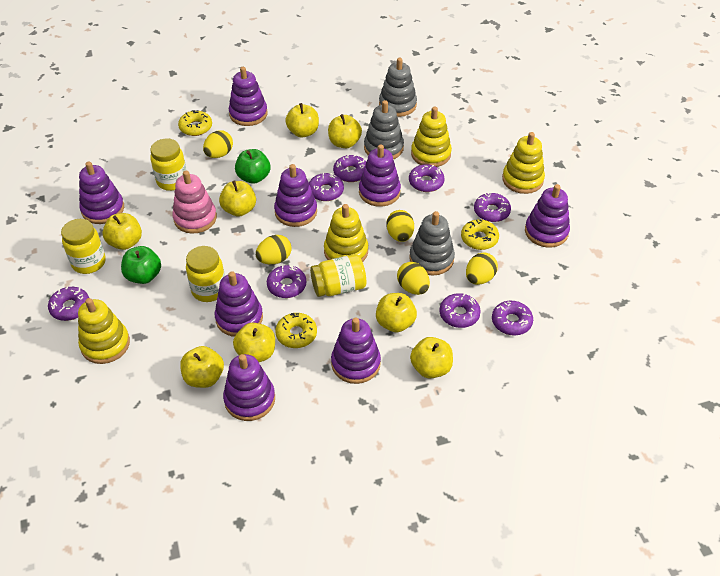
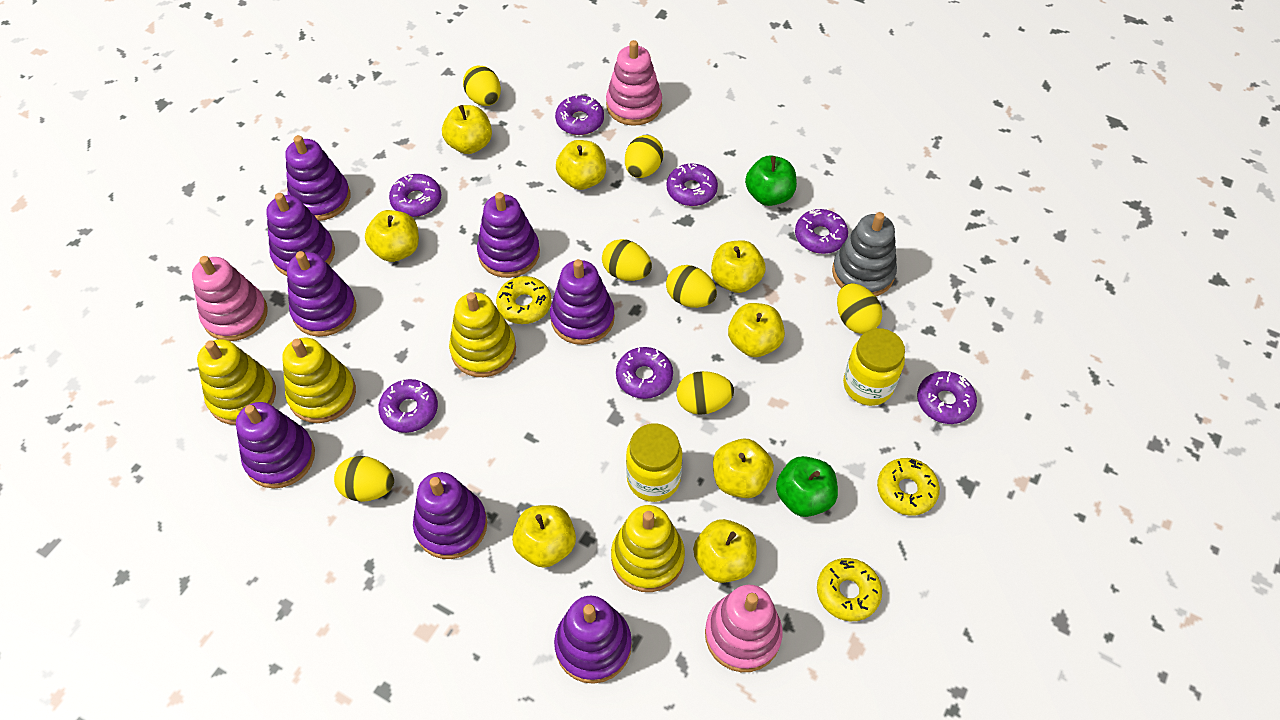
grey stacking toy: [364,100,404,159] [379,58,417,117] [409,211,455,275] = 3 -> [832,212,897,296] = 1
pink stacking toy: [172,171,217,234] = 1 -> [192,256,268,341] [606,40,662,126] [705,585,782,672] = 3
purple donut: [48,286,89,321] [267,265,306,298] [309,173,344,201] [333,155,366,182] [409,164,445,192] [439,293,481,328] [474,193,511,222] [492,301,533,335] = 8 -> [378,379,438,433] [389,174,441,217] [555,95,604,135] [616,347,673,399] [667,164,718,206] [795,209,848,254] [917,371,977,424] = 7
yellow egg: [203,130,233,158] [256,235,292,264] [386,210,414,242] [397,262,430,295] [466,252,498,285] = 5 -> [334,456,394,502] [463,66,501,106] [602,239,652,281] [625,135,664,178] [666,265,717,308] [676,371,734,415] [837,283,882,334] = 7
yellow jar: [61,219,106,274] [150,139,187,191] [186,246,225,302] [310,254,366,297] = 4 -> [626,423,682,502] [843,328,905,406] = 2

